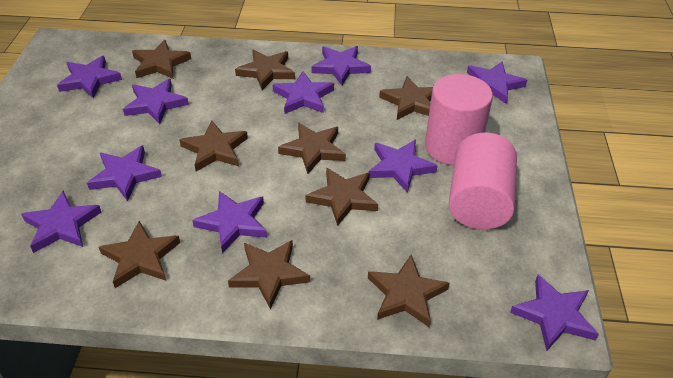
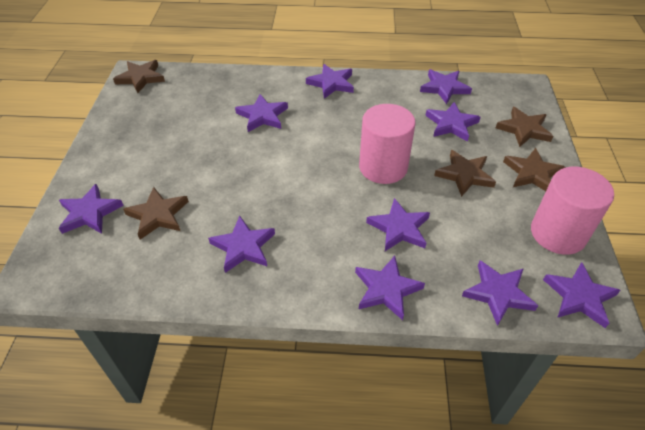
brown star: [99,221,180,288] [132,40,191,79] [179,121,248,171] [228,240,310,309] [235,49,295,90] [278,123,346,174] [305,168,378,226] [368,255,450,327] [379,76,433,120] = 9 -> [113,60,165,93] [123,187,189,240] [434,150,496,197] [496,107,553,147] [503,148,565,191] = 5

